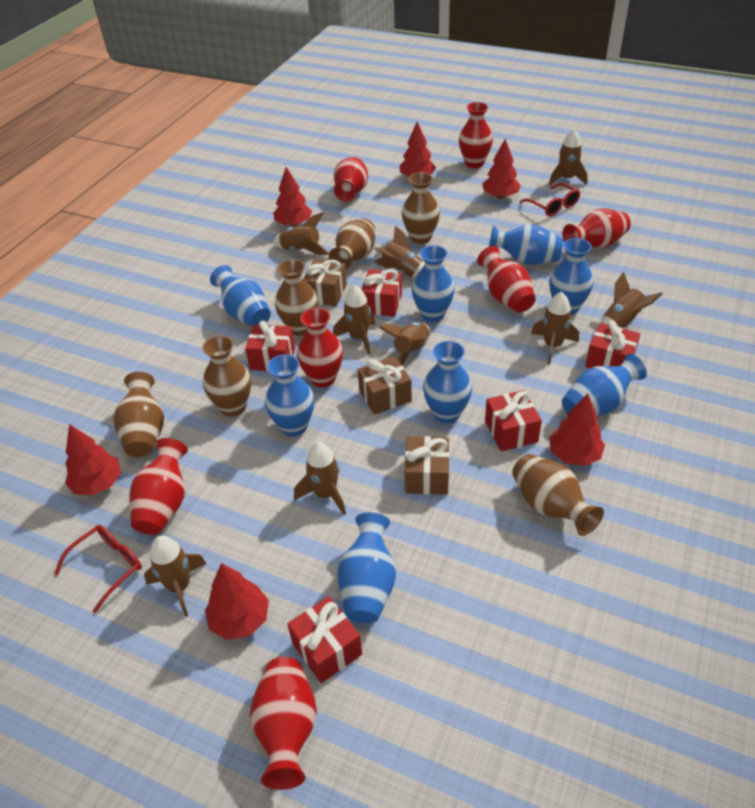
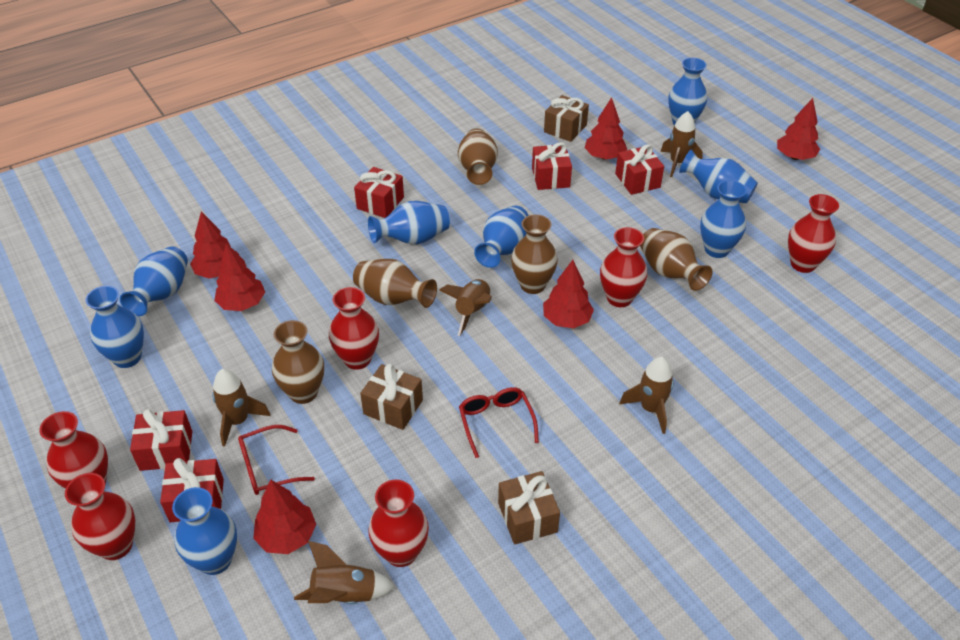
brown rocket: [144,536,206,617] [273,212,329,255] [294,442,346,515] [333,285,375,355] [374,226,425,278] [379,322,430,366] [531,292,579,364] [549,129,588,185] [600,272,663,328] = 9 -> [212,369,271,447] [294,541,395,604] [440,279,492,336] [619,357,674,434] [661,111,703,177] = 5
brown vase: [113,372,164,457] [202,336,251,416] [275,259,318,336] [329,219,375,269] [402,172,440,244] [512,454,604,536] = 6 -> [272,320,324,404] [353,259,437,308] [458,128,498,185] [511,214,558,294] [640,228,713,291] = 5
red vase: [130,438,188,535] [250,657,317,790] [297,308,343,388] [334,157,368,202] [459,102,493,168] [477,246,536,313] [562,209,631,248] = 7 -> [39,411,108,489] [65,473,135,560] [329,287,379,370] [368,479,429,567] [600,227,647,307] [788,194,839,273] = 6

